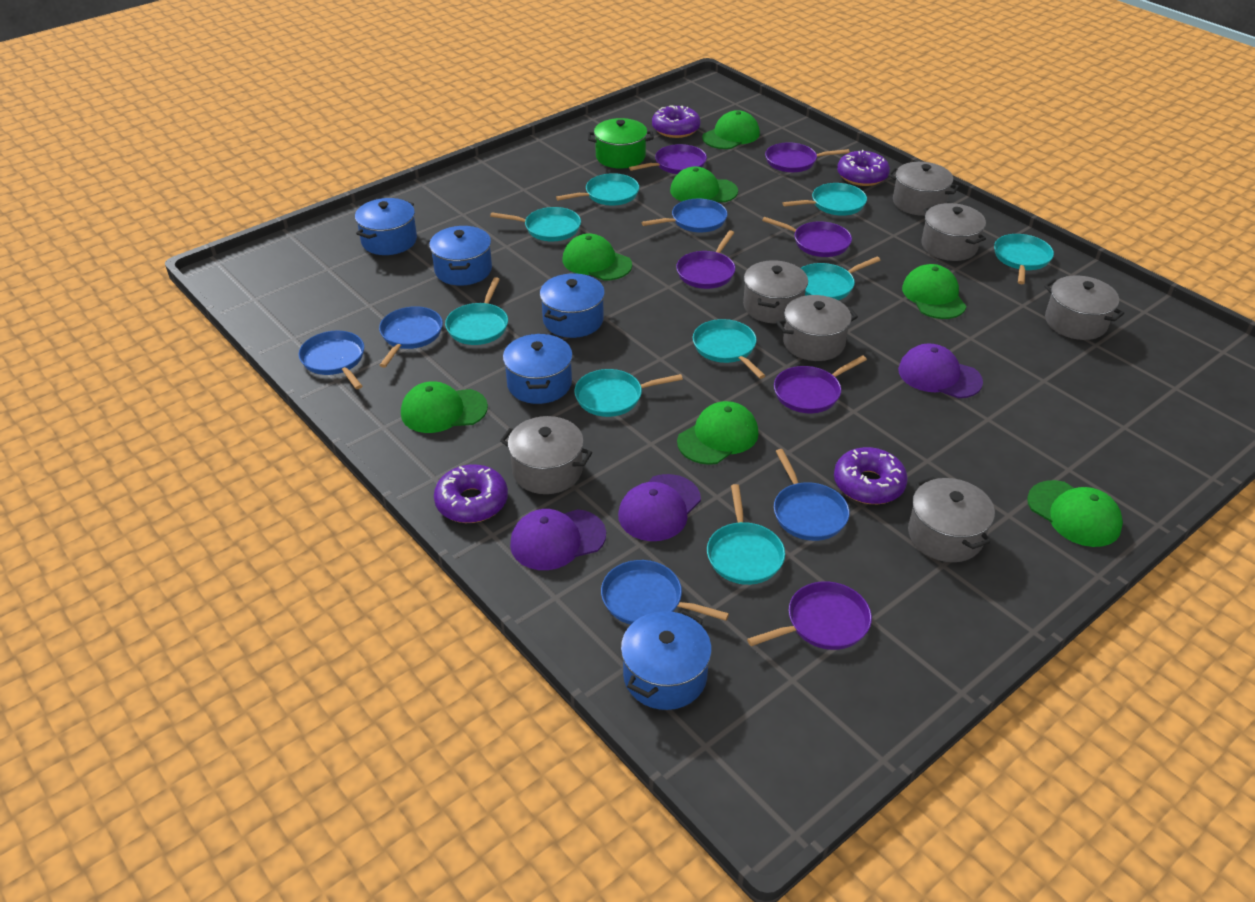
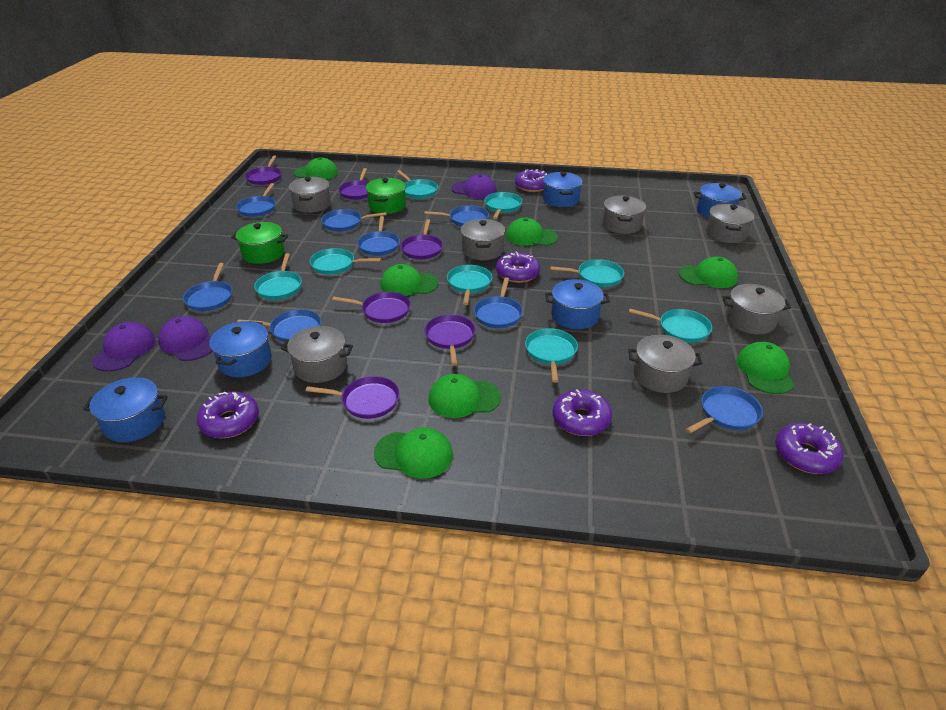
blue pan: [298,331,364,389] [379,306,443,368] [601,560,729,625] [641,199,727,232] [774,449,850,541] = 5 -> [183,263,233,311] [236,183,276,217] [237,309,321,342] [321,209,387,231] [357,216,400,256] [424,205,489,226] [474,277,523,328] [685,386,763,434] = 8
green pot: [588,118,654,169] = 1 -> [231,222,288,264] [366,178,406,214] = 2
purple donut: [434,464,508,523] [652,105,700,138] [834,447,908,504] [837,150,890,186] = 4 -> [197,392,259,438] [496,252,540,283] [515,169,547,192] [552,390,612,436] [775,423,844,474] = 5
turquoise pan: [445,277,508,345] [490,207,581,241] [556,173,639,205] [574,369,683,417] [693,319,765,379] [707,484,785,585] [783,183,867,216] [801,257,881,300] [994,234,1054,284] = 9 -> [254,253,302,300] [310,248,381,275] [397,170,438,199] [447,265,492,305] [484,192,522,219] [525,328,578,383] [550,259,624,287] [629,309,712,343] = 8

